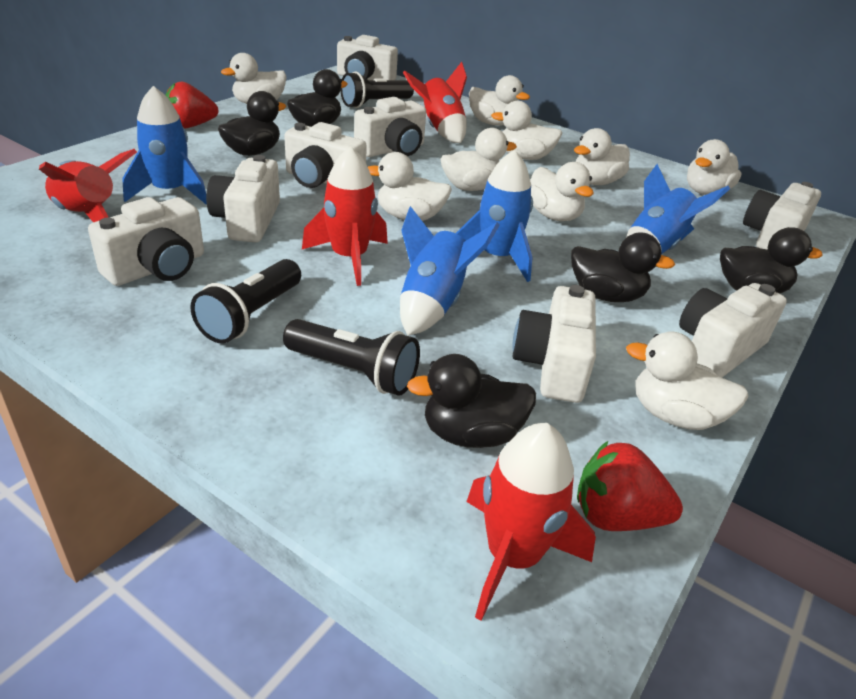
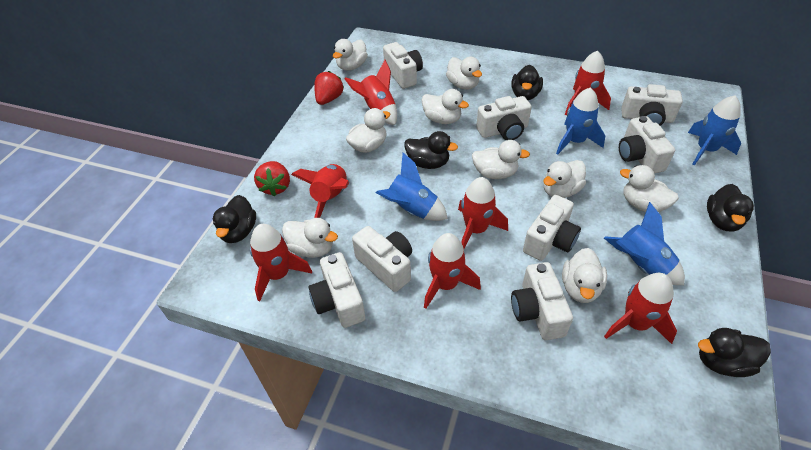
black flashlight: [190,259,301,344] [283,319,420,396] [340,72,414,108] = 3 -> none = 0
red rocket: [39,149,137,222] [302,146,388,286] [403,62,467,143] [466,423,596,621] = 4 -> [250,224,312,301] [291,164,349,218] [344,60,397,125] [424,233,481,309] [458,177,508,249] [565,51,611,115] [604,273,677,344] = 7

